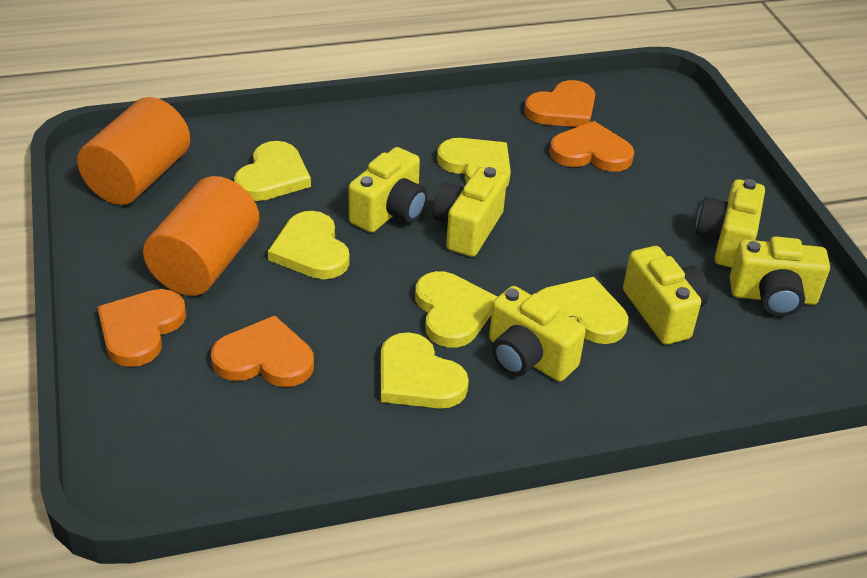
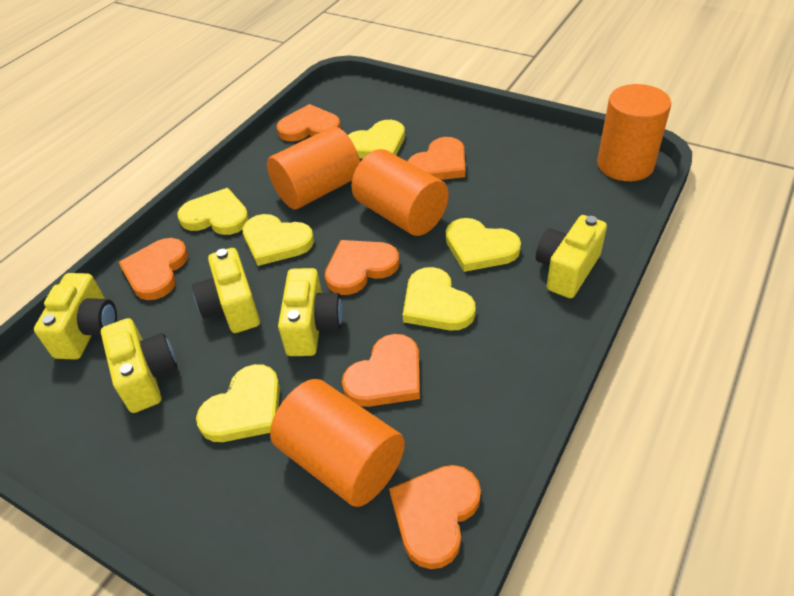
orange cylinder: [77,97,190,205] [143,176,259,296] = 2 -> [267,127,360,210] [270,379,405,507] [351,149,449,236] [597,84,671,181] = 4
orange heart: [97,289,186,367] [211,316,314,387] [524,80,595,127] [549,121,634,172] = 4 -> [119,238,188,300] [277,104,341,141] [325,240,399,295] [342,334,420,407] [389,465,481,569] [407,137,465,180] = 6
yellow camera: [349,147,427,233] [433,167,507,257] [489,286,586,382] [623,246,709,345] [695,179,765,268] [730,236,830,316] = 6 -> [34,273,117,360] [101,318,177,413] [192,248,260,333] [278,268,343,356] [536,215,607,298] = 5

